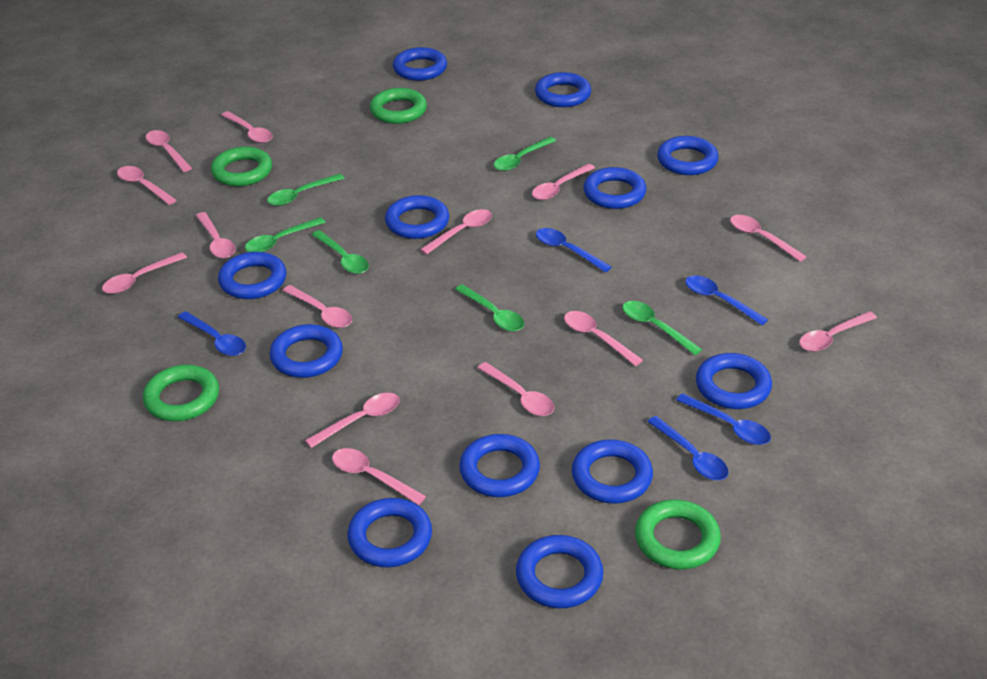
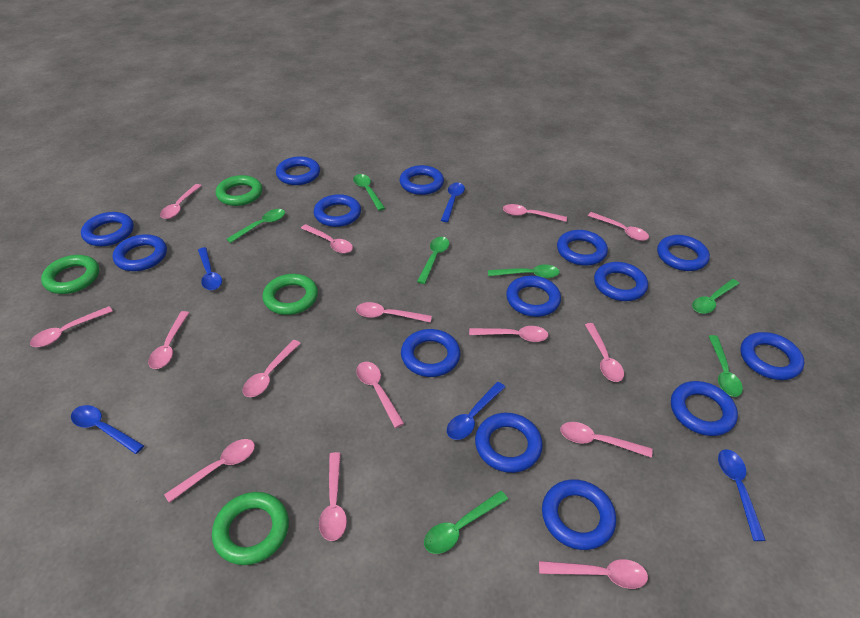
blue ring: [218,252,286,299] [270,324,343,378] [347,498,432,567] [385,195,449,239] [393,47,447,81] [459,434,540,497] [516,535,603,608] [535,72,591,107] [572,439,653,504] [583,167,646,209] [657,136,718,175] [696,353,772,409] = 12 -> [81,212,134,246] [113,234,167,271] [276,156,320,185] [314,194,361,227] [400,165,444,195] [401,329,460,377] [475,413,543,473] [506,276,561,317] [542,479,616,550] [557,230,608,266] [594,262,648,301] [657,235,710,271] [671,381,738,436] [740,332,804,380] = 14
green spoon: [245,217,326,252] [267,173,345,206] [312,230,369,274] [455,284,524,332] [494,137,556,171] [622,301,702,355] = 6 -> [226,209,285,243] [353,174,385,211] [417,237,449,284] [424,491,508,554] [488,265,560,278] [692,279,739,314] [709,335,743,397] = 7
pink spoon: [102,252,187,294] [117,166,177,205] [146,130,192,172] [196,212,235,258] [221,111,273,143] [282,285,352,328] [305,393,400,448] [332,448,426,505] [420,209,492,255] [478,362,554,416] [532,164,595,200] [564,311,643,366] [730,215,807,262] [799,311,877,352] = 14 -> [30,306,113,347] [148,311,189,369] [160,184,202,219] [164,439,255,503] [242,340,301,397] [301,224,353,253] [319,452,347,541] [356,302,432,323] [356,362,405,428] [469,326,548,342] [503,204,567,222] [539,559,648,589] [560,422,653,458] [585,323,624,382] [588,212,649,241] = 15

